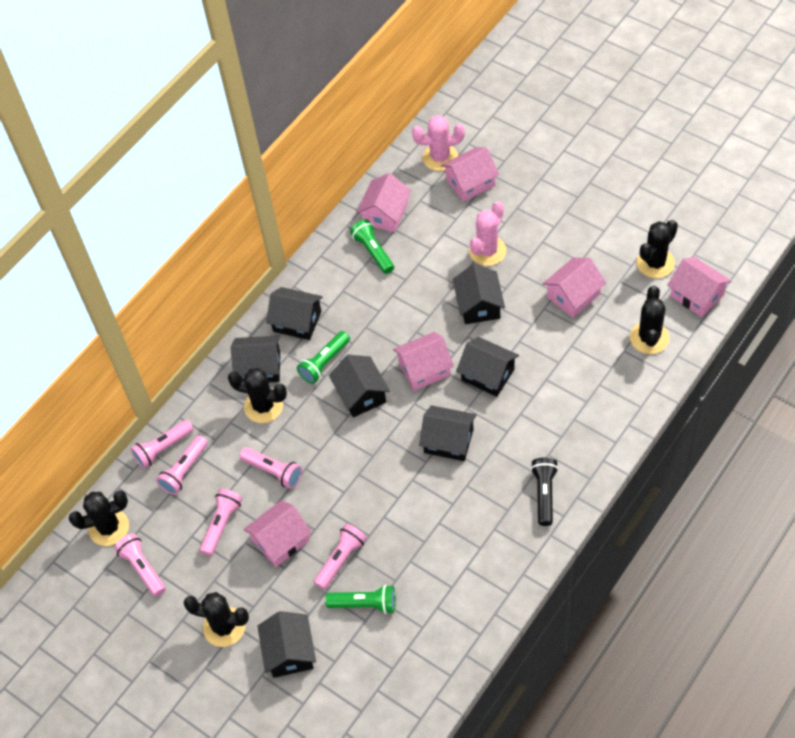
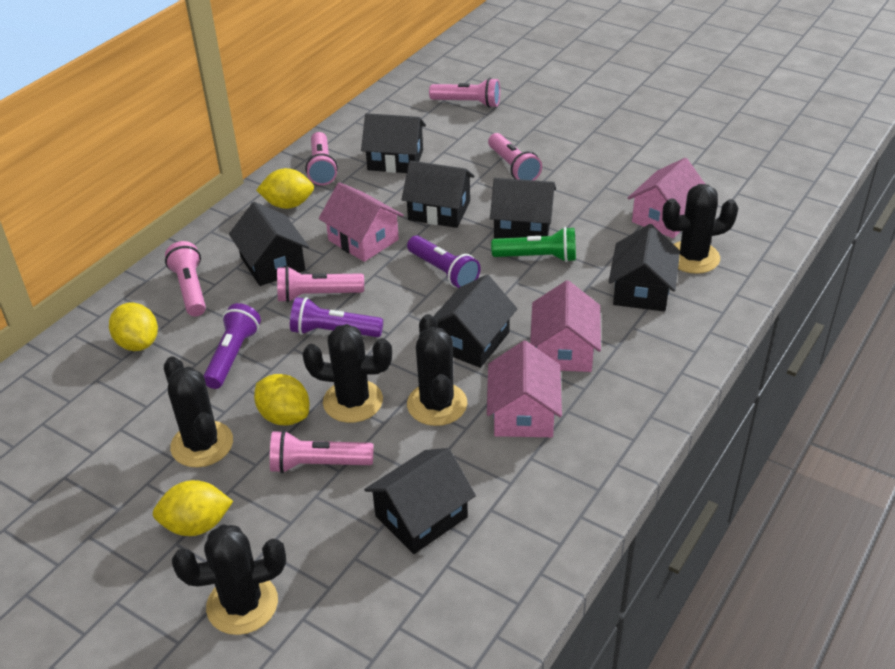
black flashlight: [531,458,558,526] = 1 -> none = 0
green flashlight: [297,331,350,384] [325,585,396,614] [350,219,394,274] = 3 -> [491,227,576,262] = 1
pink cactus: [412,115,465,171] [469,201,506,266] = 2 -> none = 0
pink house: [244,500,312,567] [356,173,411,232] [393,332,454,391] [441,147,499,202] [543,257,606,317] [667,257,731,317] = 6 -> [319,182,404,262] [487,341,562,437] [530,280,601,372] [627,158,705,238] = 4
purple flashlight: none = 0 -> [203,303,261,389] [290,297,383,337] [407,236,480,288] = 3
yellow lemon: none = 0 -> [109,302,158,351] [153,480,233,536] [254,374,309,425] [256,168,314,209] = 4

